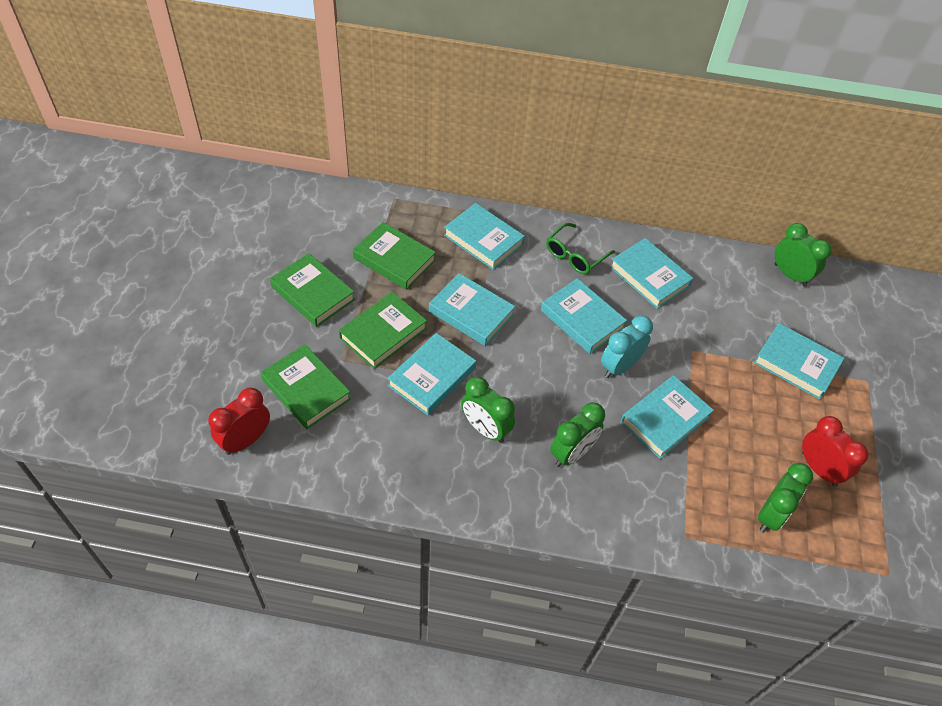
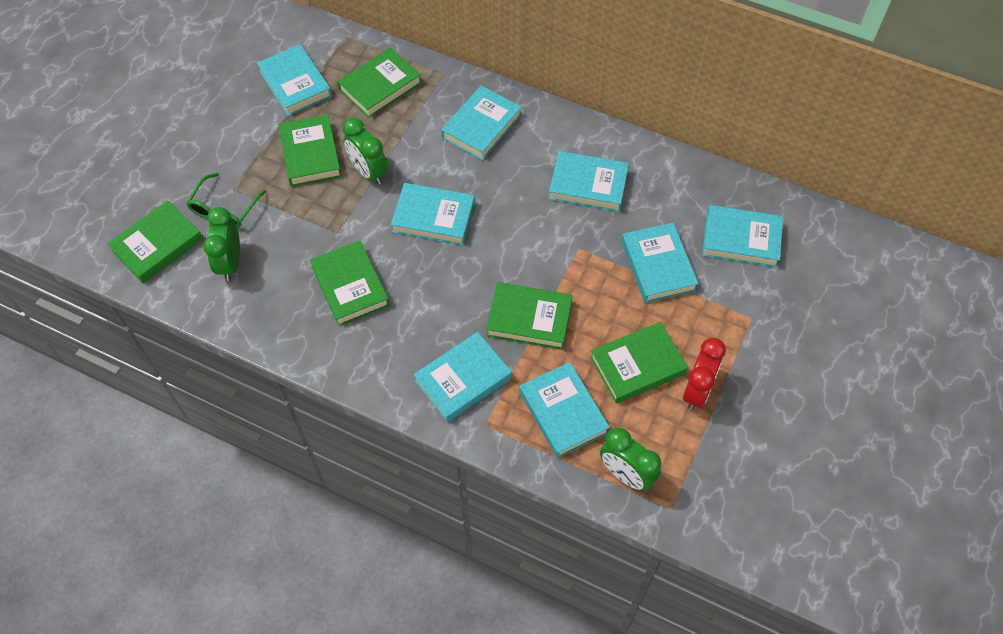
green book: [261,344,351,429] [270,253,355,327] [339,292,427,369] [353,222,436,290] = 4 -> [107,200,203,283] [278,114,342,187] [310,240,390,326] [337,47,421,118] [486,282,573,350] [590,322,688,404] = 6
green clock: [461,377,515,443] [550,402,605,467] [758,463,813,532] [775,223,832,287] = 4 -> [203,207,240,281] [343,118,388,185] [600,427,661,491] = 3
red clock: [208,387,270,455] [802,416,869,487] = 2 -> [683,338,726,410] = 1
turquoise book: [387,333,476,415] [429,273,515,346] [444,203,525,270] [541,278,627,354] [610,238,693,309] [621,375,714,459] [754,323,844,400] = 7 -> [257,44,332,116] [391,183,475,246] [413,332,512,422] [441,85,522,161] [519,362,610,458] [549,151,629,212] [621,223,699,303] [702,205,783,268] = 8
turquoise clock: [601,315,653,378] = 1 -> none = 0

